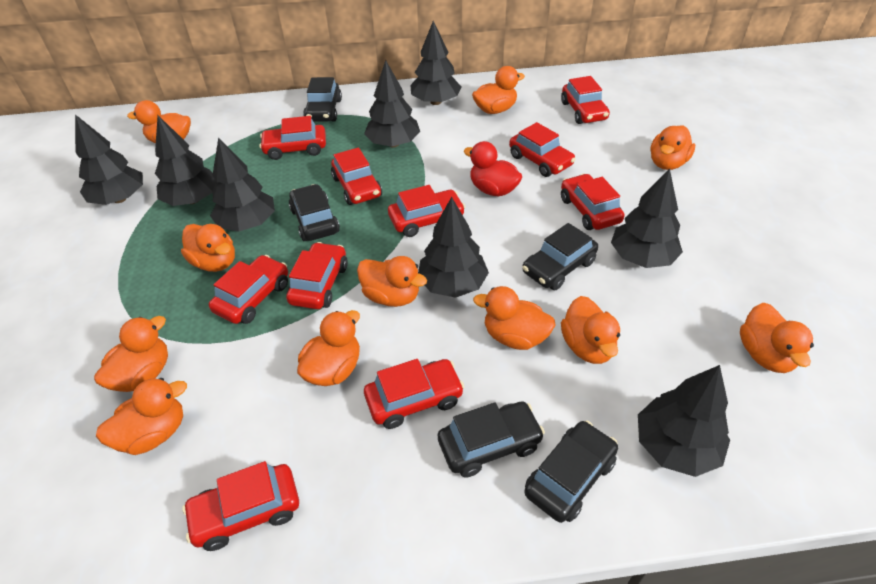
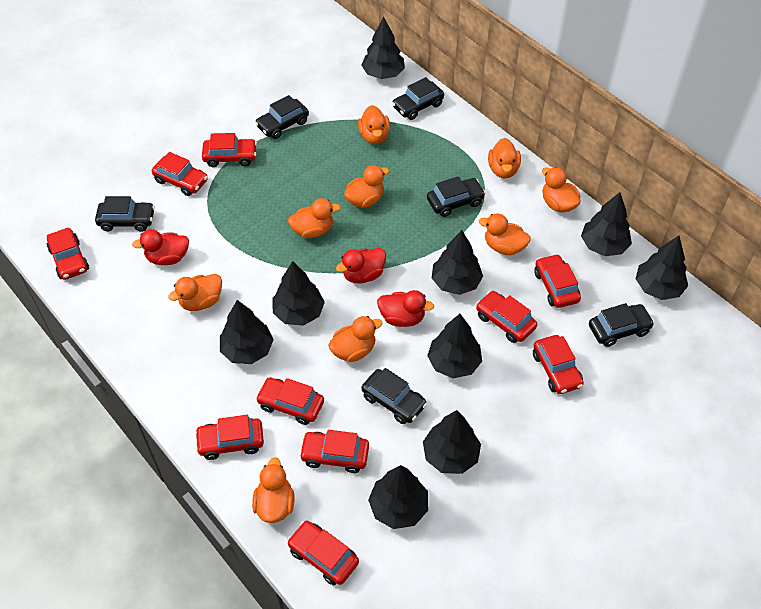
black car: [289,184,340,241] [303,77,342,122] [438,402,545,478] [522,223,598,290] [524,421,618,523] = 5 -> [95,196,155,232] [255,95,309,139] [362,368,427,424] [392,77,444,120] [427,176,486,217] [589,303,655,347] = 6
black tree: [75,114,143,205] [155,115,216,206] [210,137,275,232] [364,60,420,147] [411,21,461,105] [418,197,489,298] [611,169,683,268] [638,365,730,477] = 8 -> [220,300,274,364] [272,261,325,326] [361,17,405,79] [368,465,428,529] [423,410,481,474] [427,314,482,378] [432,230,483,295] [581,192,632,256] [636,236,688,300] = 9
orange duck: [94,316,168,392] [96,378,187,455] [127,100,191,144] [181,224,235,272] [297,310,360,386] [357,256,427,307] [472,66,525,114] [473,286,556,350] [561,296,620,364] [650,125,695,170] [740,302,814,373] = 11 -> [168,274,222,311] [252,457,294,523] [288,198,341,238] [328,316,383,362] [344,165,389,208] [358,105,390,144] [479,213,531,255] [488,138,521,178] [542,167,581,212] = 9
red duck: [464,141,522,196] = 1 -> [132,229,189,265] [336,248,386,284] [377,290,434,327] = 3

